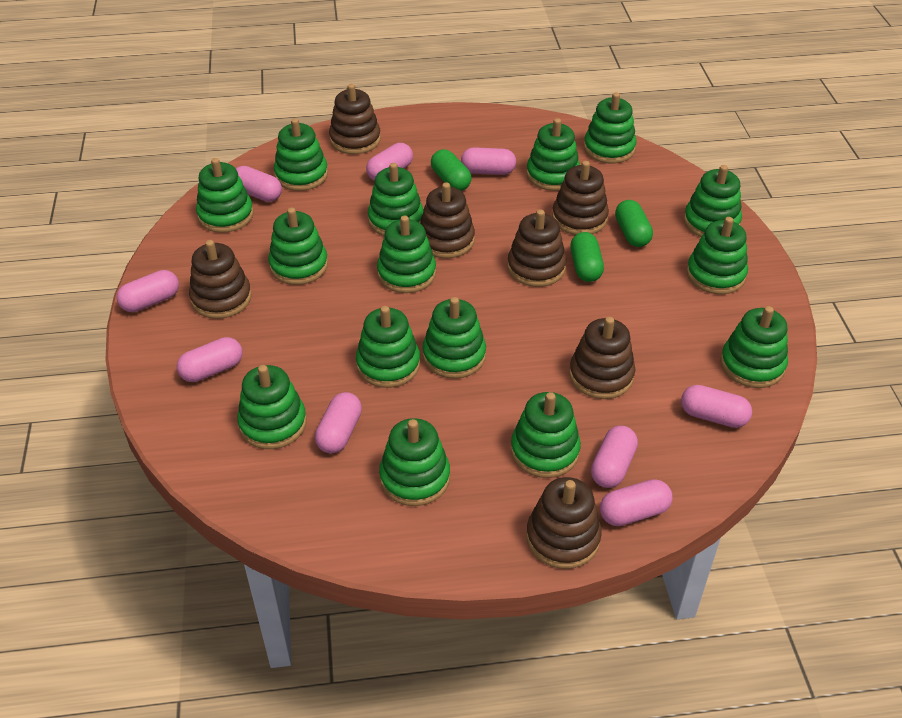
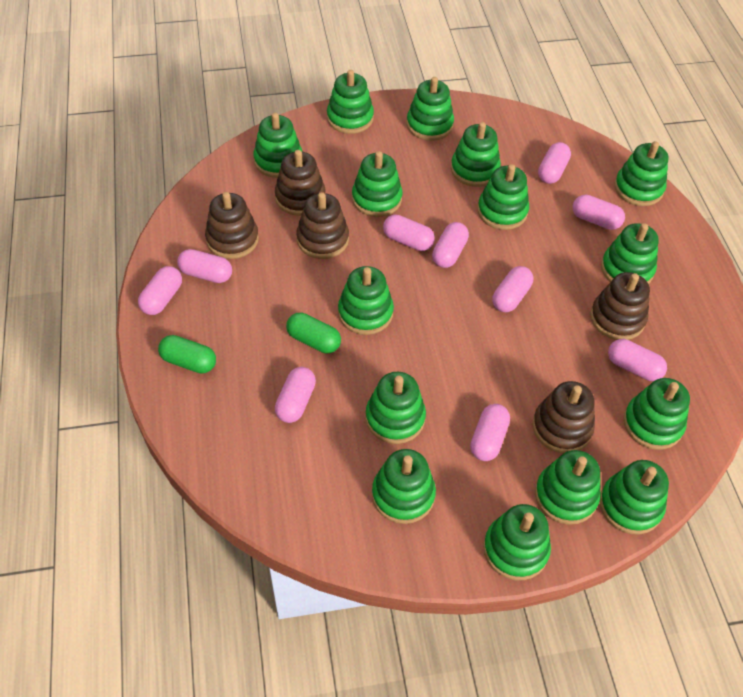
brown stacking toy: [189,240,252,319] [329,84,381,154] [420,182,475,258] [507,209,566,287] [526,477,602,569] [552,161,609,235] [569,317,635,399] = 7 -> [205,192,259,259] [275,150,325,216] [296,192,349,259] [532,381,595,453] [590,272,650,340] = 5
green capsule: [431,149,472,191] [570,232,604,282] [615,200,653,247] = 3 -> [158,335,216,374] [286,313,341,353] = 2
pink capsule: [117,270,179,312] [177,337,242,382] [236,166,282,202] [315,392,362,453] [366,143,413,181] [461,147,516,175] [591,426,638,488] [600,479,673,526] [681,385,752,428] = 9 -> [138,266,182,315] [177,249,232,283] [275,367,316,423] [383,215,435,251] [432,222,469,268] [470,404,510,461] [492,266,533,312] [538,142,571,184] [572,195,625,230] [608,339,667,381] = 10

